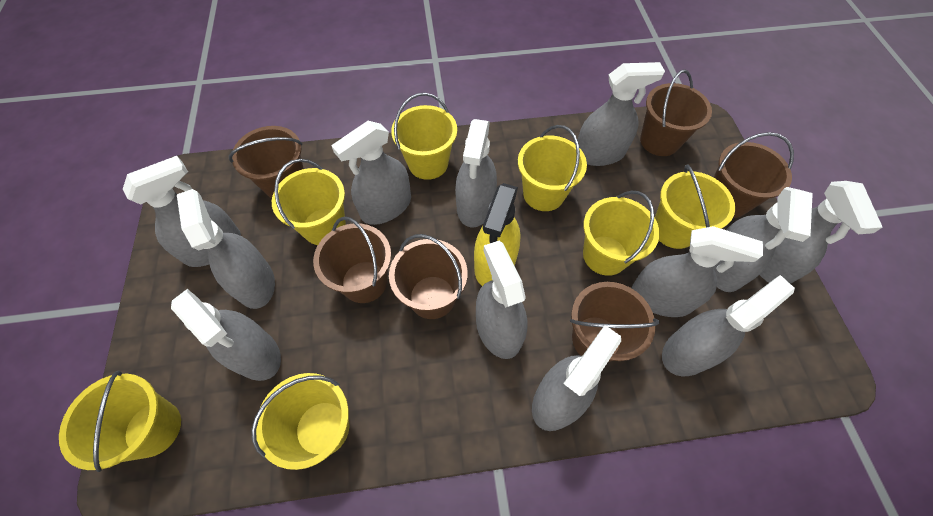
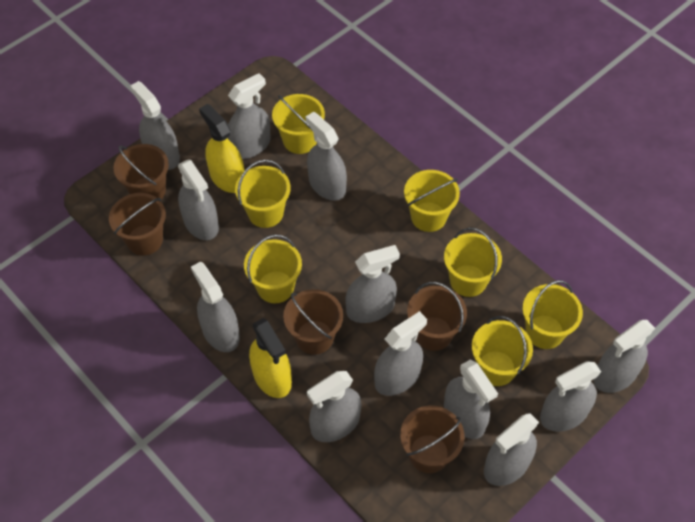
brown bucket: [229,126,304,199] [313,217,391,303] [389,234,468,319] [570,282,660,362] [640,70,712,156] [714,132,794,218] = 6 -> [109,193,166,256] [114,144,169,199] [283,289,343,355] [400,405,465,473] [407,282,467,351] = 5
yellow spray bottle: [474,183,521,286] = 1 -> [199,104,245,193] [249,318,292,398] = 2

